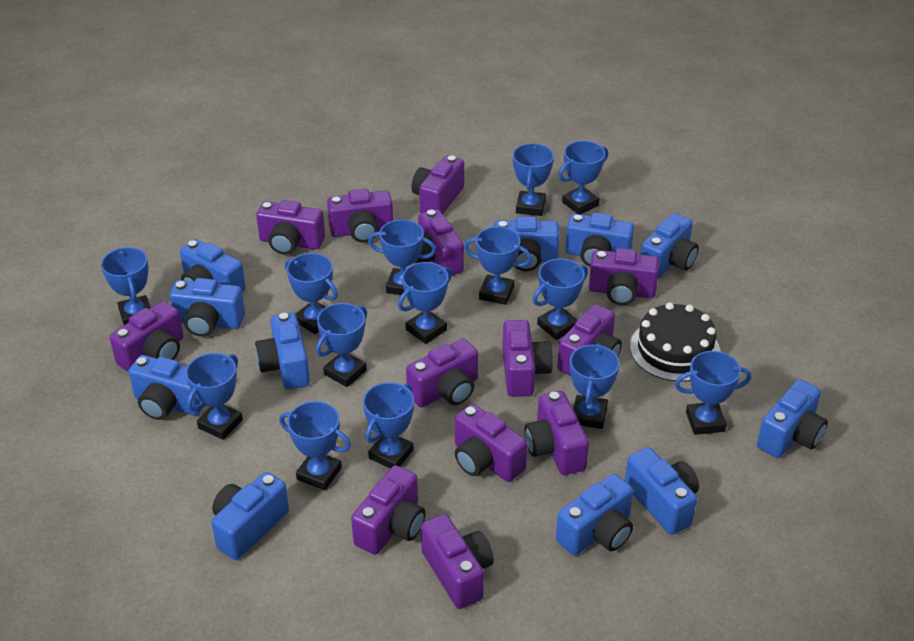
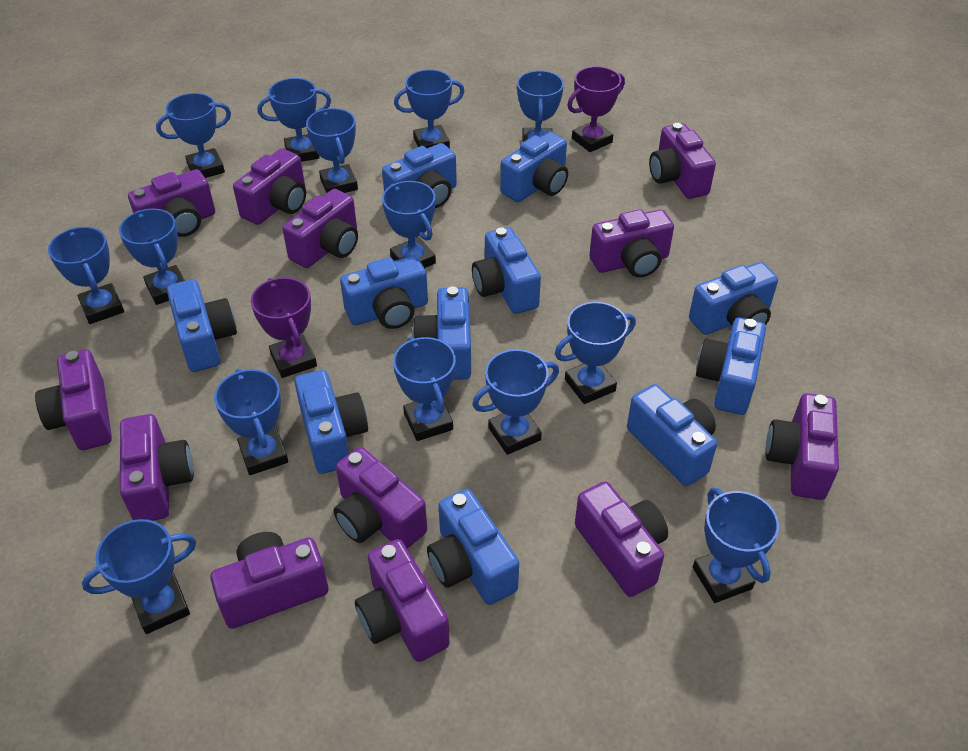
black cake: [630,302,721,382] = 1 -> none = 0
purple camera: [110,301,184,372] [256,200,325,255] [327,188,393,243] [351,465,426,555] [406,339,478,408] [412,156,464,214] [415,209,464,275] [421,514,494,609] [455,404,527,482] [502,320,553,397] [524,391,589,475] [557,304,622,376] [589,248,660,305] = 13 -> [35,349,112,450] [120,414,194,521] [128,169,215,237] [210,532,329,629] [233,149,306,225] [282,189,358,268] [333,447,427,549] [355,539,450,662] [575,482,668,597] [589,209,674,278] [649,123,716,199] [765,393,839,500] = 12
purple trophy: none = 0 -> [251,277,317,378] [568,66,625,152] = 2

